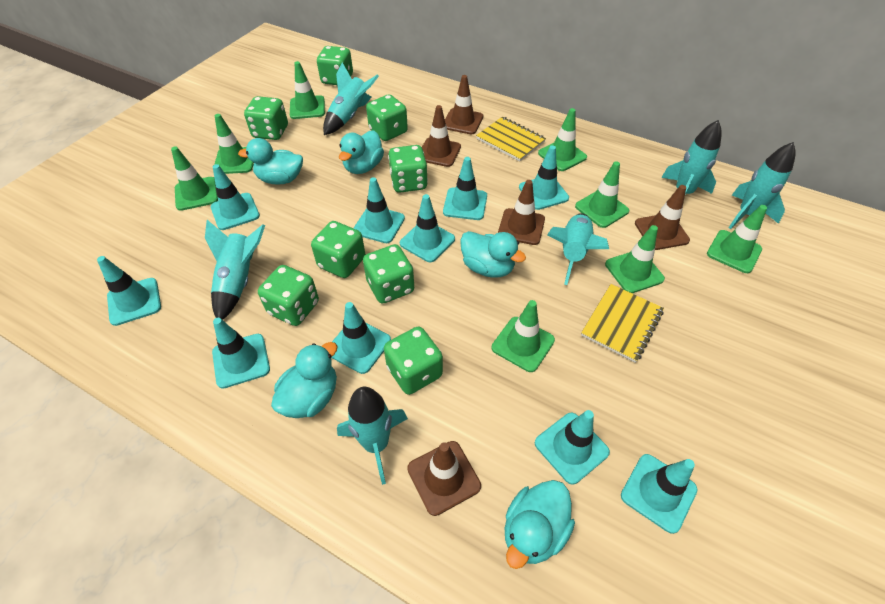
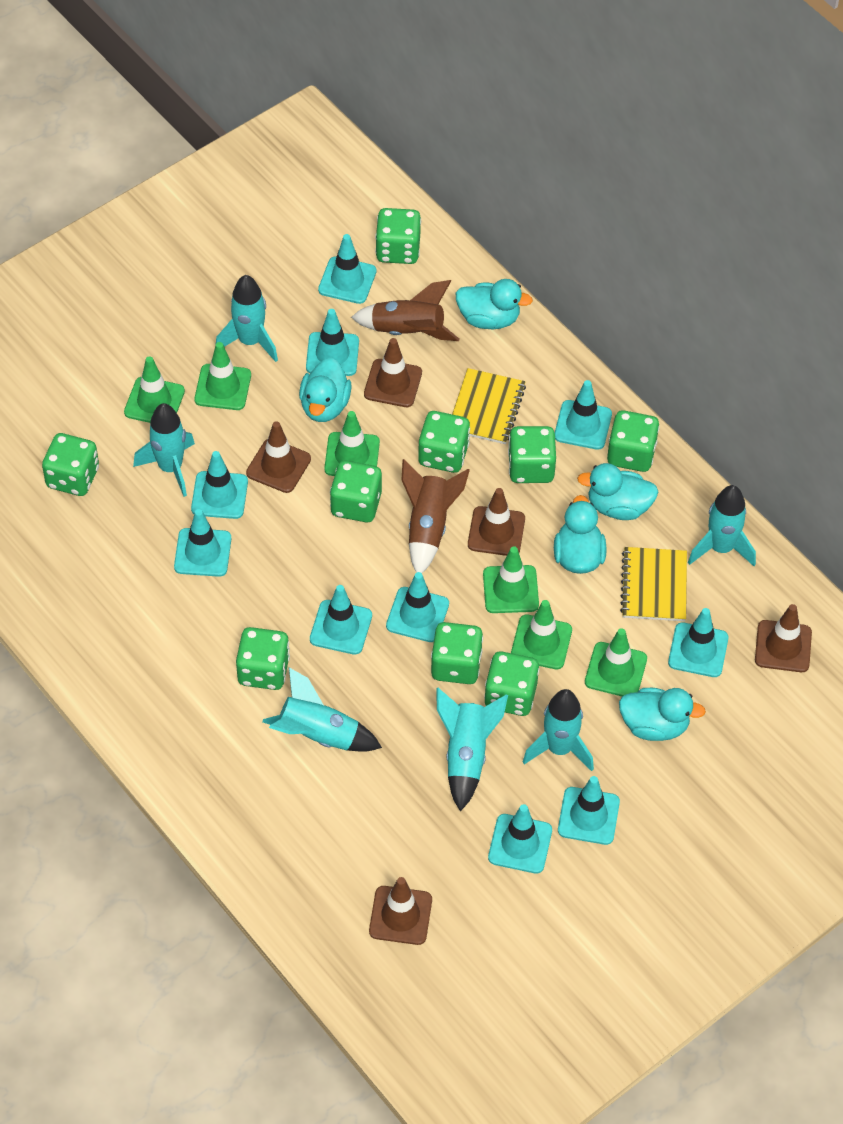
brown rocket: none = 0 -> [351,280,460,341] [402,459,470,573] = 2
green dice: [244,96,288,140] [258,265,319,326] [311,221,365,278] [317,46,353,85] [363,244,414,304] [366,94,408,141] [384,327,443,395] [388,145,428,193] = 8 -> [42,433,99,496] [236,627,290,690] [330,461,382,522] [375,208,421,264] [418,411,470,473] [431,622,483,684] [484,651,539,716] [508,426,556,483] [607,410,660,472] = 9
green traffic cone: [171,146,218,211] [214,114,254,174] [290,61,325,119] [492,300,555,372] [538,108,587,171] [575,161,629,228] [605,225,665,293] [707,205,767,273] = 8 -> [124,356,185,423] [194,342,251,410] [324,411,380,476] [483,546,539,613] [511,600,572,669] [585,628,647,696] = 6

